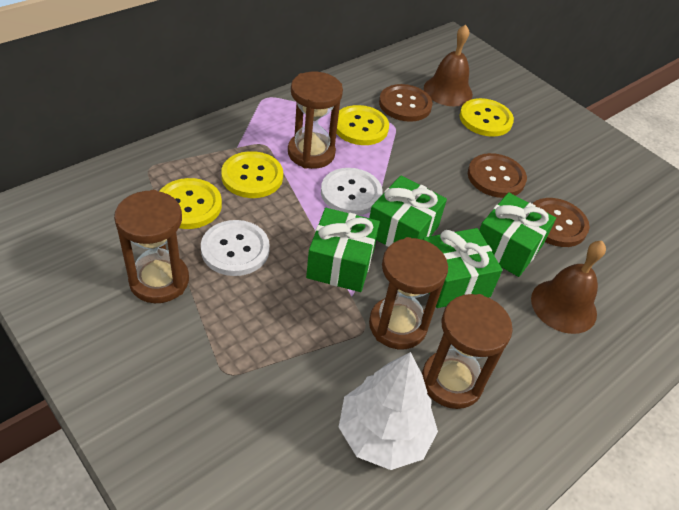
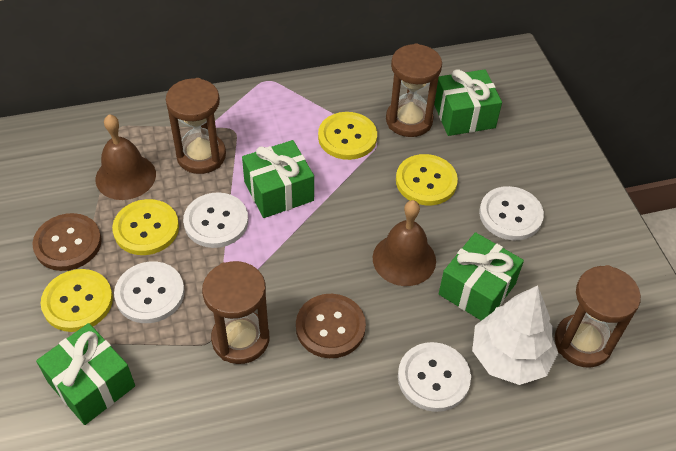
brown button: [379,84,433,122] [468,153,527,198] [532,198,590,247] = 3 -> [32,213,102,271] [296,294,366,358] = 2
white button: [201,220,270,276] [321,168,383,215] = 2 -> [114,261,185,323] [183,192,248,248] [398,342,471,412] [479,186,544,240] = 4

